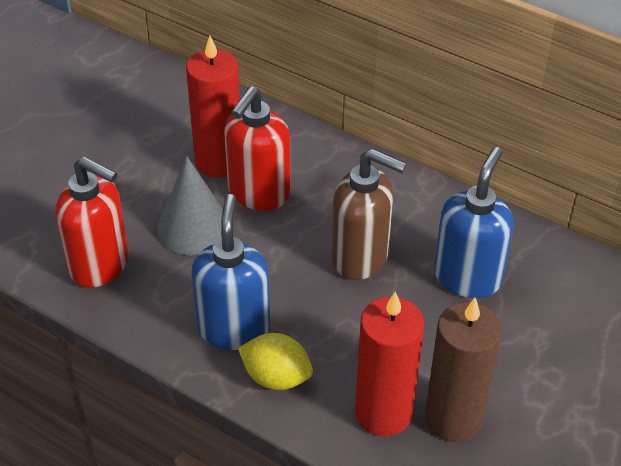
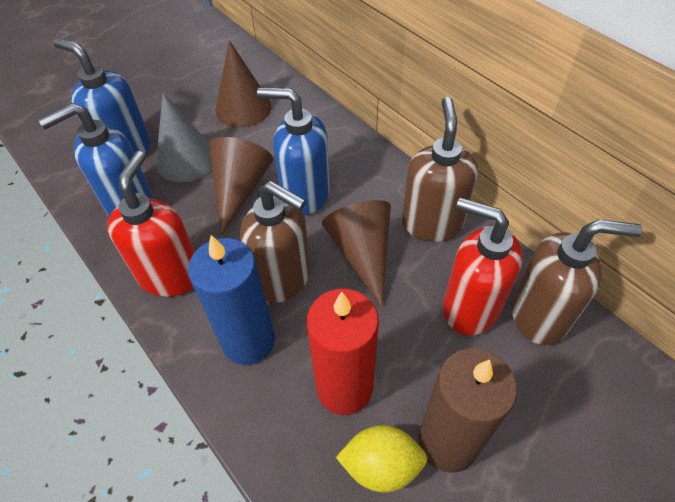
blue candle: none = 0 -> [188,235,275,365] = 1
blue soap dispenser: [191,194,270,350] [434,147,514,298] = 2 -> [38,103,154,216] [53,38,150,154] [257,87,330,215] = 3
brown cone: none = 0 -> [209,137,273,236] [215,40,271,128] [322,200,391,308] = 3
brown soap dispenser: [331,149,406,280] = 1 -> [240,181,311,303] [402,97,478,242] [511,220,642,345] = 3
red candle: [186,36,240,178] [355,291,424,436] = 2 -> [307,289,379,415] = 1

